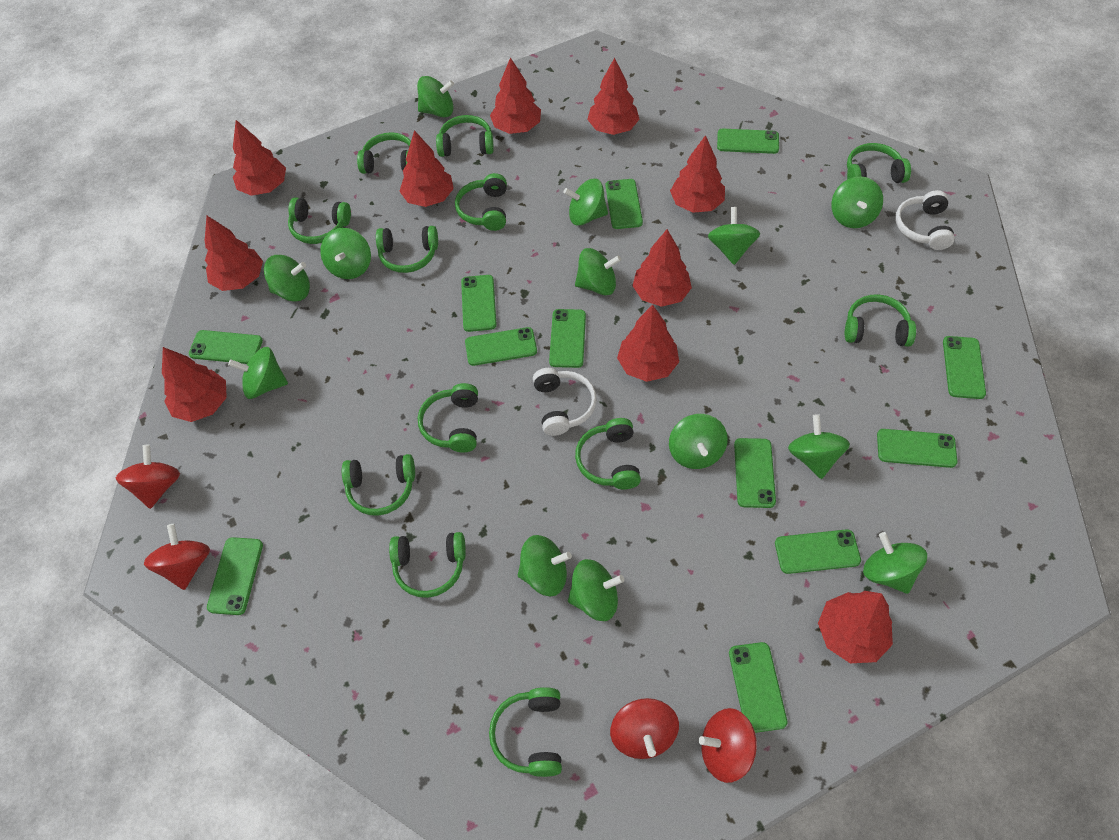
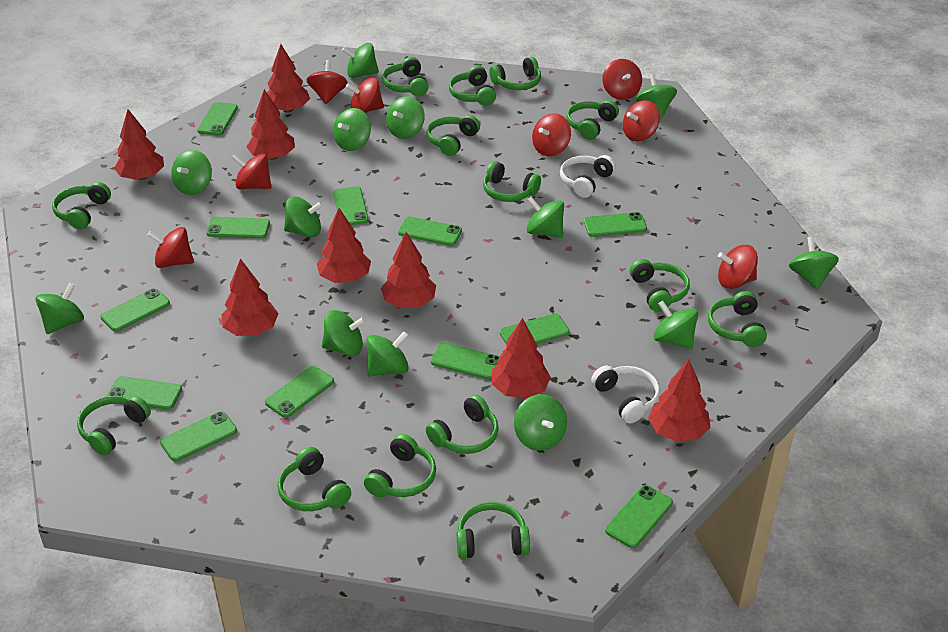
green headphones: [288,197,351,244] [342,454,415,515] [357,132,411,174] [376,226,438,273] [389,532,466,598] [418,383,478,452] [436,115,494,157] [455,173,507,231] [489,687,562,777] [575,418,641,490] [845,294,916,347] [847,143,911,183] = 12 -> [52,182,111,229] [77,395,151,455] [277,447,351,511] [364,434,436,497] [382,57,429,96] [426,394,499,454] [427,115,480,156] [449,66,496,106] [457,502,530,559] [483,161,541,202] [490,57,541,90] [566,100,619,140] [630,259,690,312] [708,291,767,347] = 14
red spinning top: [116,445,180,509] [144,524,210,590] [610,698,679,759] [699,708,757,783] = 4 -> [148,227,194,268] [231,154,271,189] [306,60,348,104] [346,77,384,113] [532,113,571,156] [603,59,642,100] [623,100,660,142] [718,245,758,289] = 8
red tree: [162,347,227,422] [205,216,263,291] [233,120,286,196] [399,130,454,207] [490,57,541,134] [587,58,639,135] [617,305,679,382] [632,229,692,307] [670,135,725,213] [818,591,893,663] = 10 -> [114,109,164,180] [221,258,279,336] [247,89,295,160] [267,44,310,113] [317,208,371,283] [381,232,436,308] [492,318,551,399] [648,360,711,442] = 8

